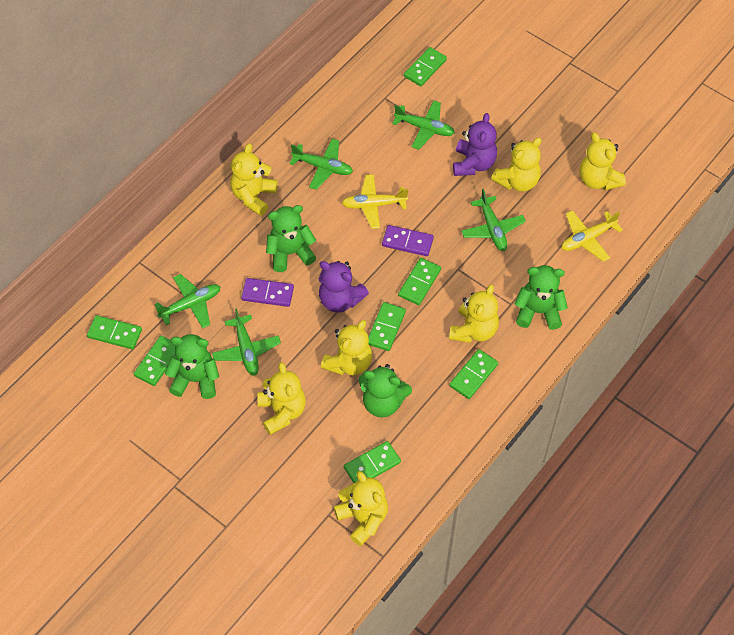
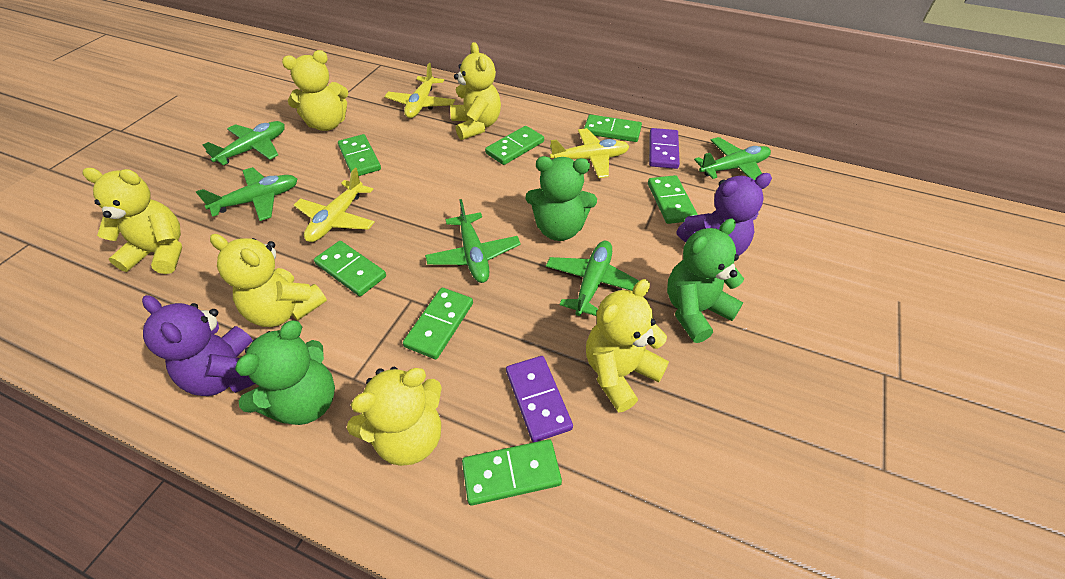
green teddy bear: [165,334,219,399] [266,205,316,272] [359,364,412,417] [514,265,568,330] = 4 -> [235,320,335,425] [526,156,597,241] [667,219,744,343] = 3
yellow plane: [342,174,408,229] [562,210,623,262] = 2 -> [294,168,375,242] [385,63,455,118] [550,128,629,178] = 3
yellow teddy bear: [231,144,278,216] [258,362,306,435] [321,320,372,375] [334,471,388,546] [449,284,499,343] [491,137,542,192] [579,132,626,190] = 7 -> [83,168,182,274] [210,234,327,327] [282,50,348,131] [347,367,442,466] [450,42,501,140] [586,279,669,412] = 6

